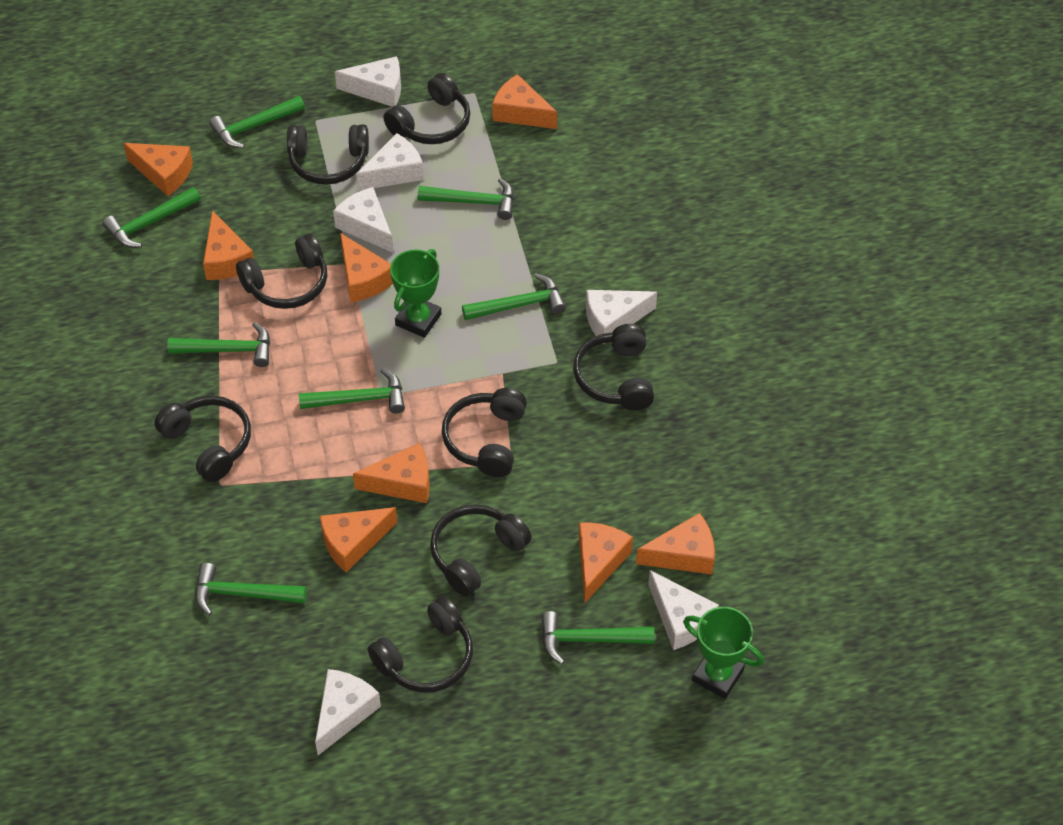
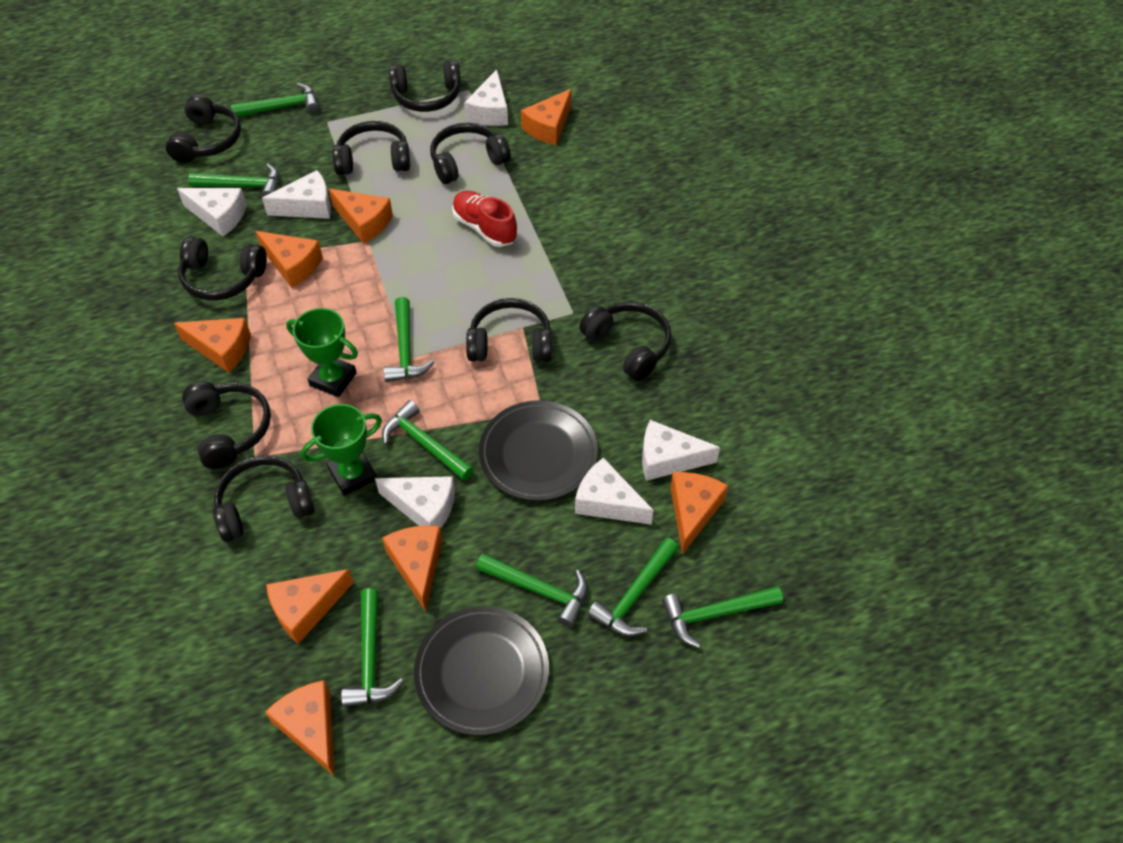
black headphones: [154,396,251,482] [236,234,327,309] [287,124,369,185] [368,596,473,692] [383,73,470,144] [430,504,532,597] [442,388,527,477] [573,324,654,411] = 8 -> [166,95,241,163] [178,236,267,301] [182,382,271,469] [213,456,315,542] [332,121,410,175] [389,60,461,112] [430,123,511,184] [466,298,552,362] [579,301,672,381] = 9
black plate: none = 0 -> [414,606,549,736] [479,400,598,501] = 2
red shoe: none = 0 -> [452,191,517,247] = 1

